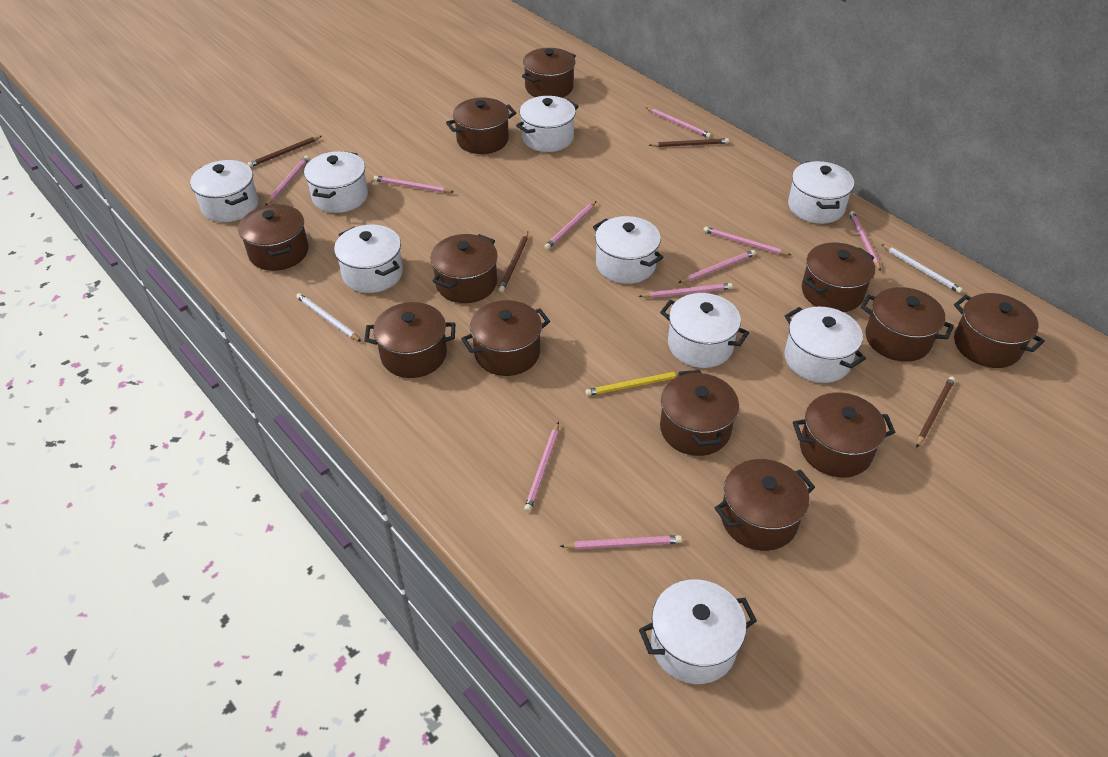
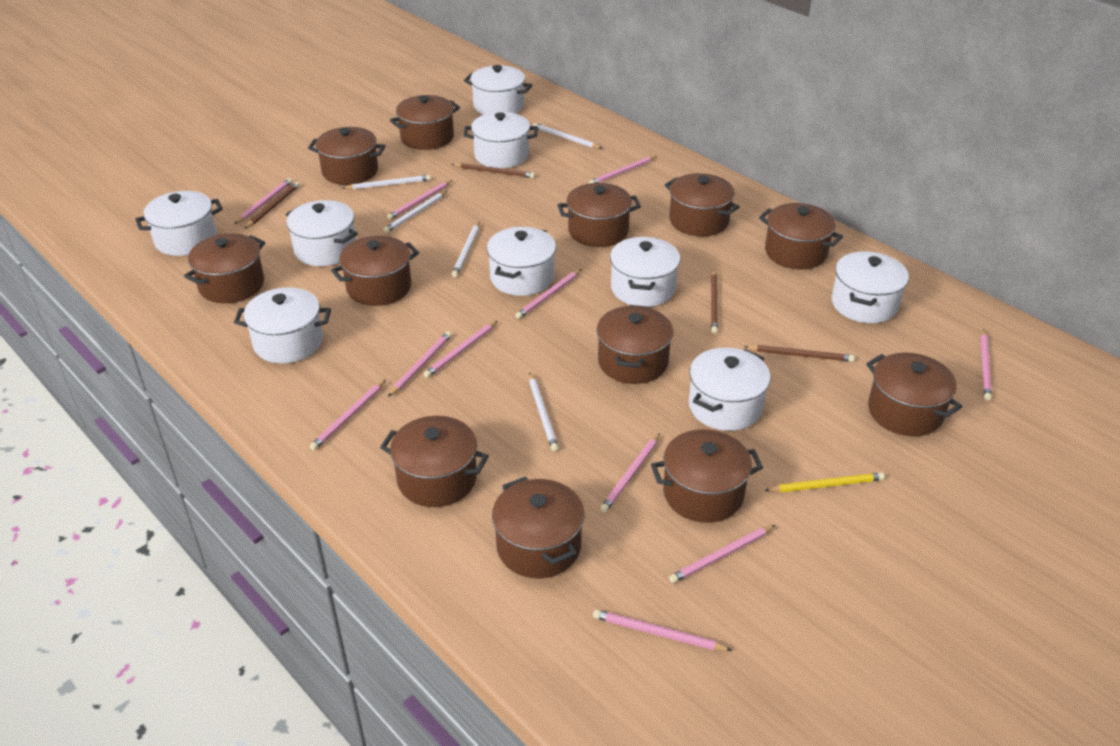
pink pencil: [265,156,309,206] [374,176,454,193] [524,422,559,512] [544,201,596,250] [560,535,682,549] [638,283,733,298] [646,107,711,138] [678,250,756,283] [703,227,791,255] [849,211,881,271] = 10 -> [234,178,292,224] [310,380,386,450] [387,180,452,220] [388,331,452,397] [424,321,497,378] [515,269,582,319] [589,156,657,184] [593,609,732,651] [600,433,660,513] [669,525,775,583] [981,329,992,401] = 11
white pencil: [296,293,361,342] [881,244,963,293] = 2 -> [343,175,431,189] [383,191,447,233] [452,222,479,277] [529,372,558,451] [533,123,602,149] = 5

